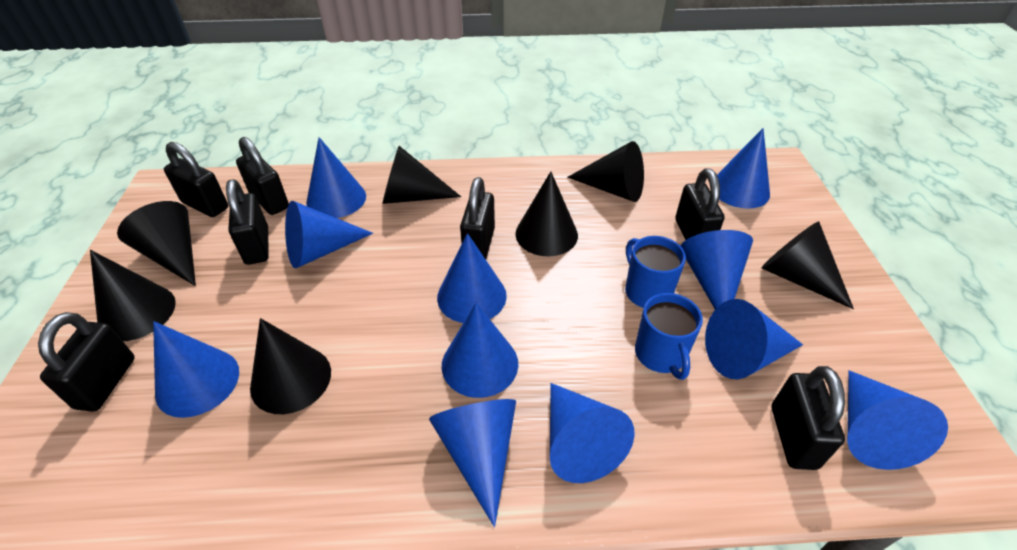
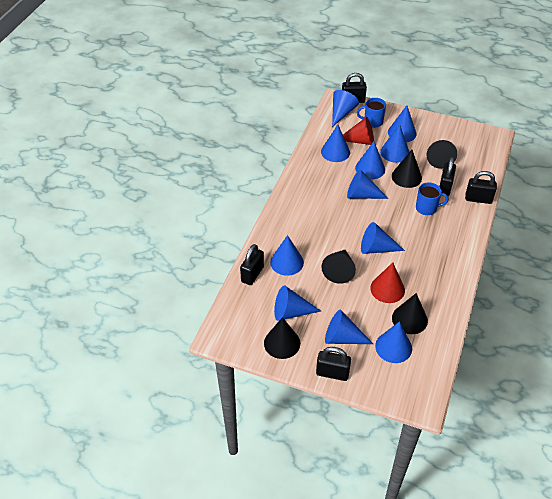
black cone: [90,250,176,341] [117,201,196,286] [250,318,331,414] [382,146,461,204] [515,172,578,256] [568,141,644,202] [761,221,854,309] = 7 -> [264,317,300,359] [321,250,356,284] [392,150,422,188] [392,293,428,334] [426,140,457,169] = 5
black padlock: [38,312,135,412] [164,142,228,217] [226,179,268,265] [236,137,289,215] [460,177,495,259] [675,168,724,240] [772,366,845,470] = 7 -> [240,244,264,285] [316,347,351,381] [342,73,367,103] [439,157,456,196] [465,171,497,204] = 5
red cone: none = 0 -> [343,117,374,145] [370,262,405,303] = 2

